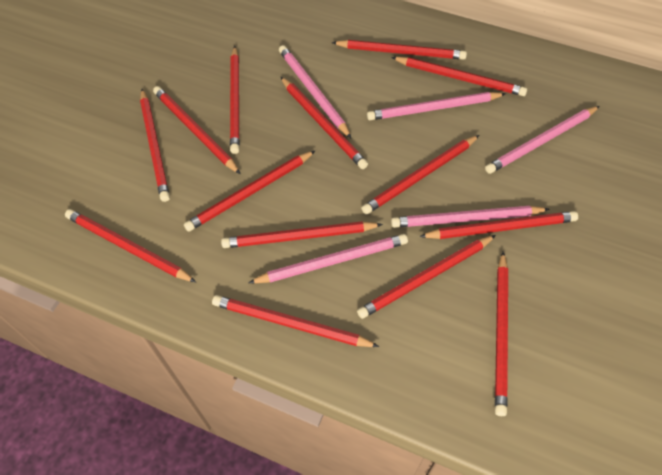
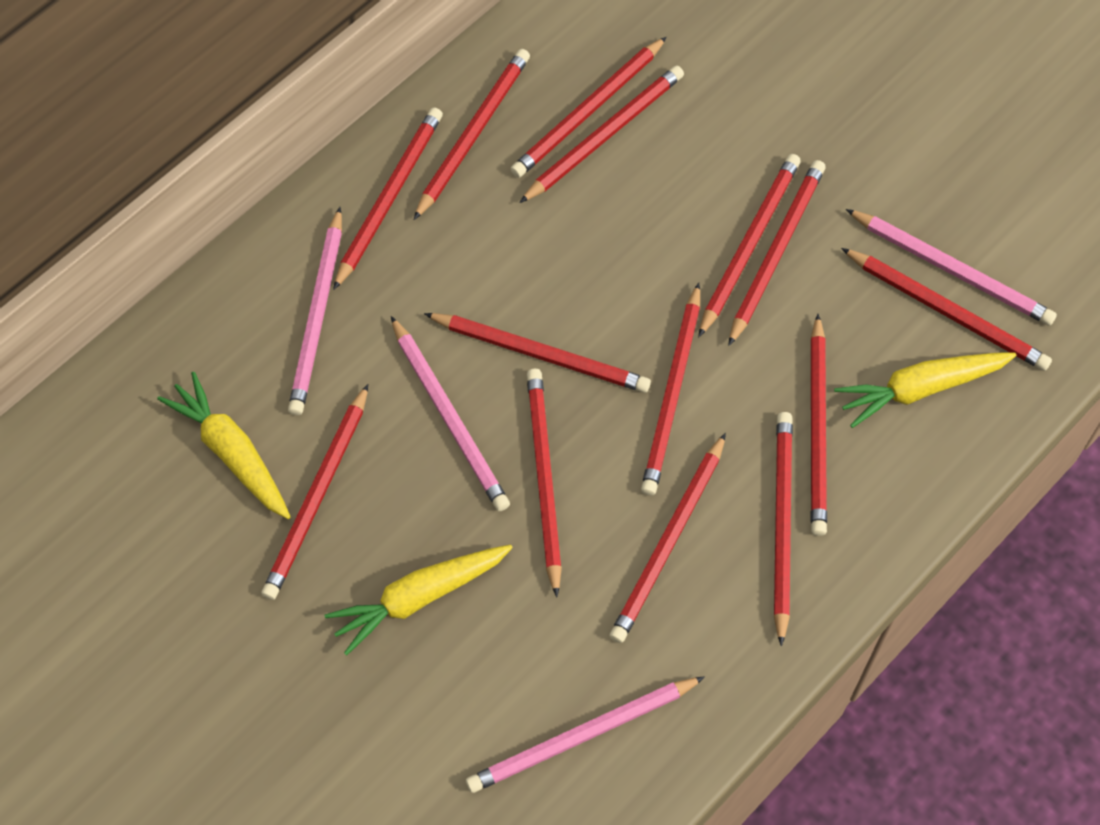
pink pencil: [249,234,408,283] [279,45,352,139] [367,92,506,120] [391,206,549,228] [485,106,600,174] = 5 -> [288,207,342,415] [391,316,510,511] [466,676,705,793] [846,209,1057,326] = 4
yellow carrot: none = 0 -> [157,372,291,519] [325,545,512,655] [834,352,1016,428] = 3

